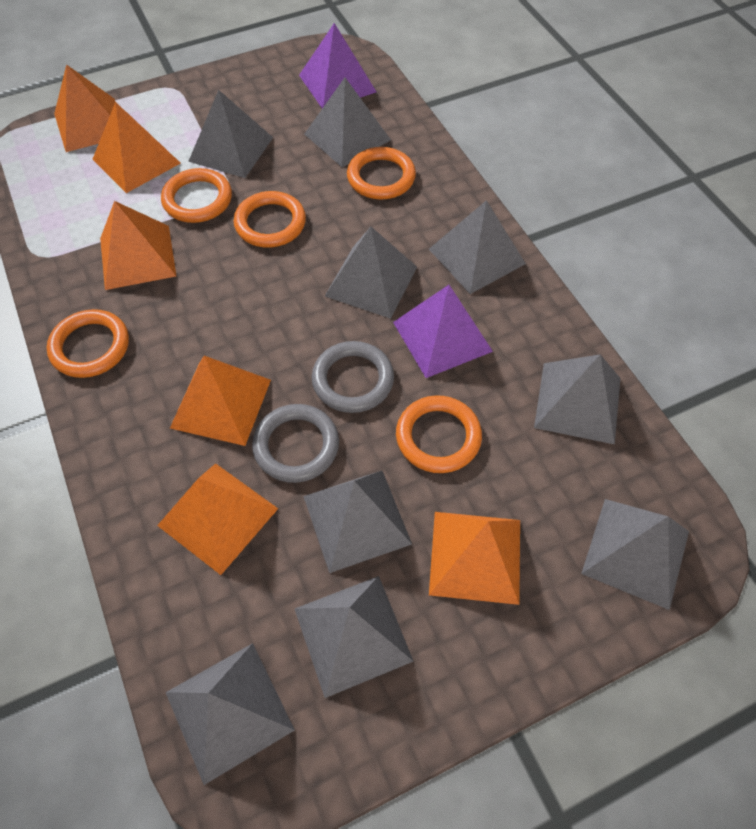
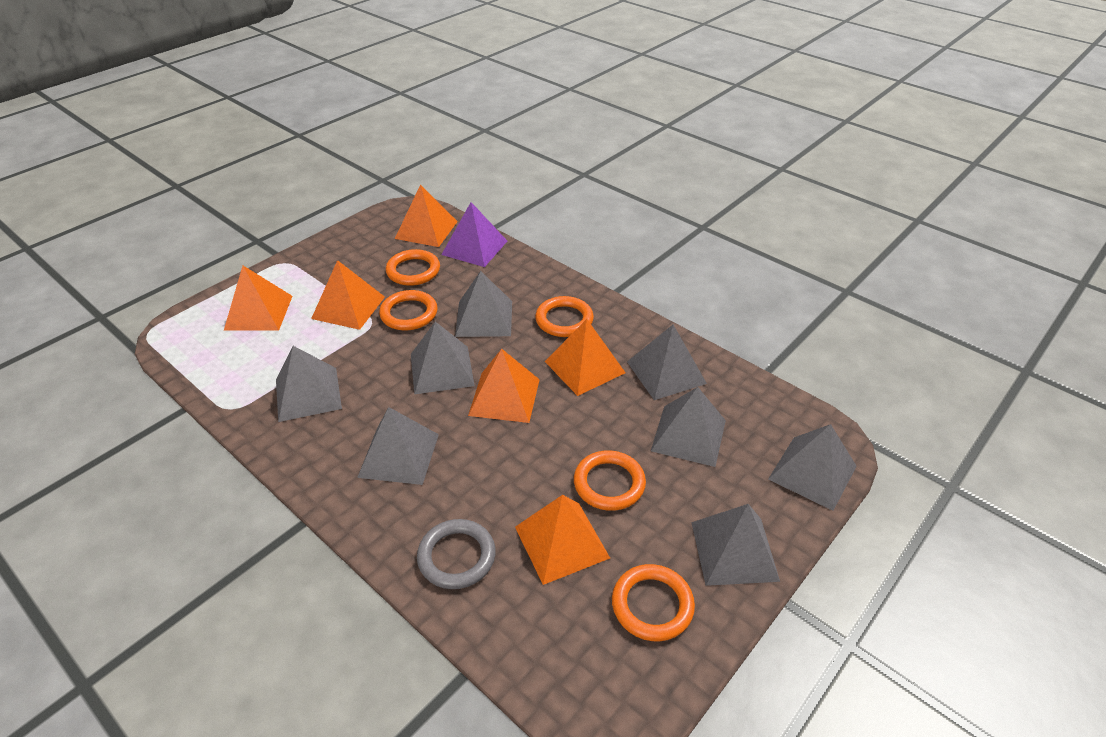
grey pyramid: [166,643,295,785] [188,90,273,178] [295,576,414,698] [303,471,412,573] [305,78,391,167] [325,227,417,319] [429,200,526,294] [534,354,621,445] [581,499,689,610] = 9 -> [276,346,342,422] [357,407,439,485] [411,322,475,394] [455,271,512,337] [627,325,707,400] [651,387,726,467] [691,504,780,586] [768,424,857,511] = 8
grey ring: [252,404,339,483] [312,341,394,413] = 2 -> [417,519,496,589] = 1
purple pyramid: [299,23,376,108] [393,285,493,378] = 2 -> [441,202,507,267] = 1

